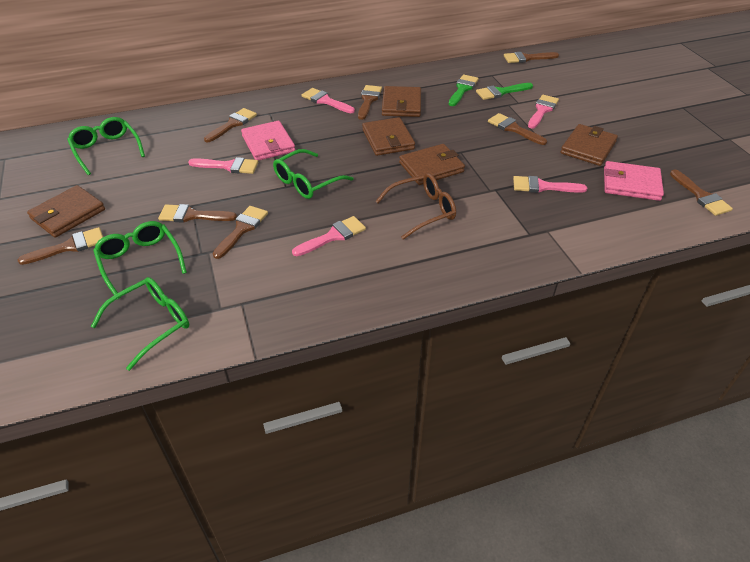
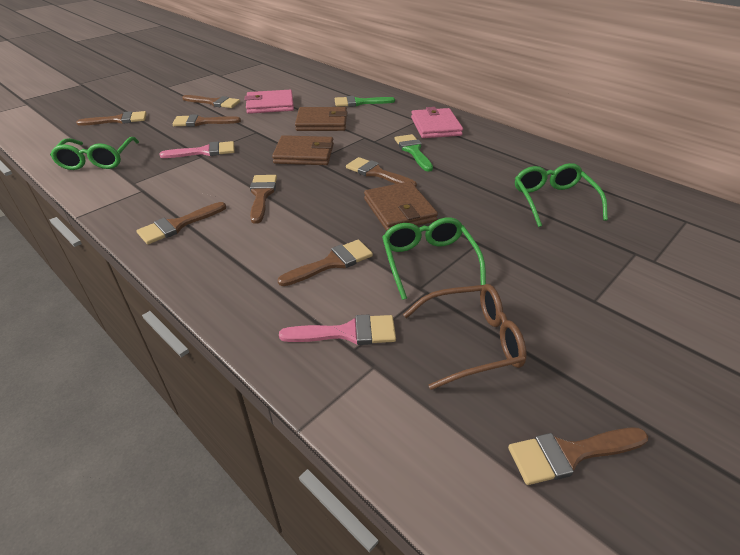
brown wallet: [27,185,105,238] [362,117,415,156] [382,86,421,117] [399,144,465,185] [561,124,618,166] = 5 -> [272,135,334,165] [295,107,347,131] [364,181,438,231] = 3
green glasses: [67,117,145,175] [91,277,189,371] [93,221,187,300] [273,149,354,199] = 4 -> [50,137,139,170] [382,218,486,300] [515,163,608,227] = 3
pink brush: [188,157,258,174] [292,216,366,256] [302,88,355,113] [513,176,588,193] [528,95,559,129] = 5 -> [159,141,235,158] [279,314,396,345] = 2

